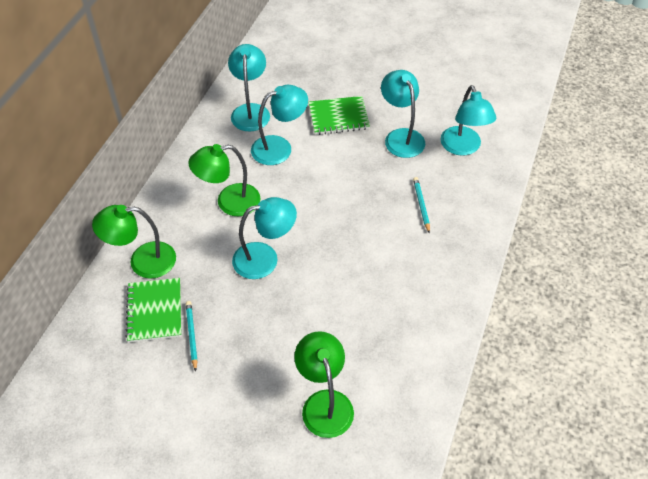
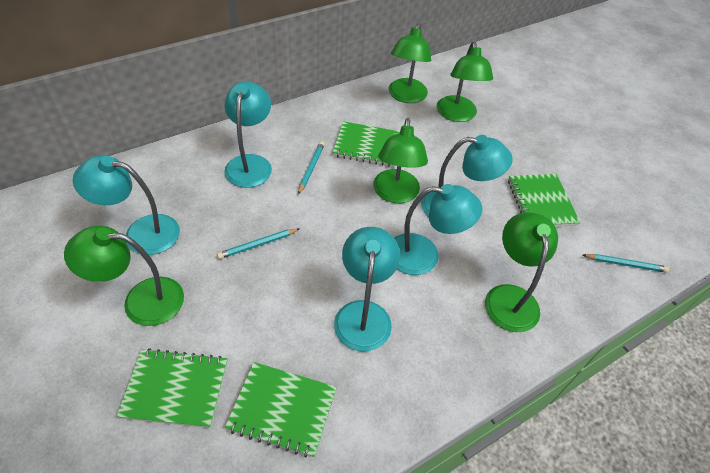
green lamp: [92,205,176,279] [188,144,261,216] [294,331,354,438] = 3 -> [64,225,184,326] [373,118,428,203] [388,23,431,103] [437,42,493,122] [485,212,558,332] = 5
green notebook: [125,278,181,342] [309,96,370,135] = 2 -> [117,348,227,428] [225,362,337,457] [333,121,400,167] [508,174,580,227] = 4
turquoise pencil: [186,301,198,372] [413,177,430,234] = 2 -> [217,229,299,259] [298,142,325,194] [583,254,669,273] = 3

